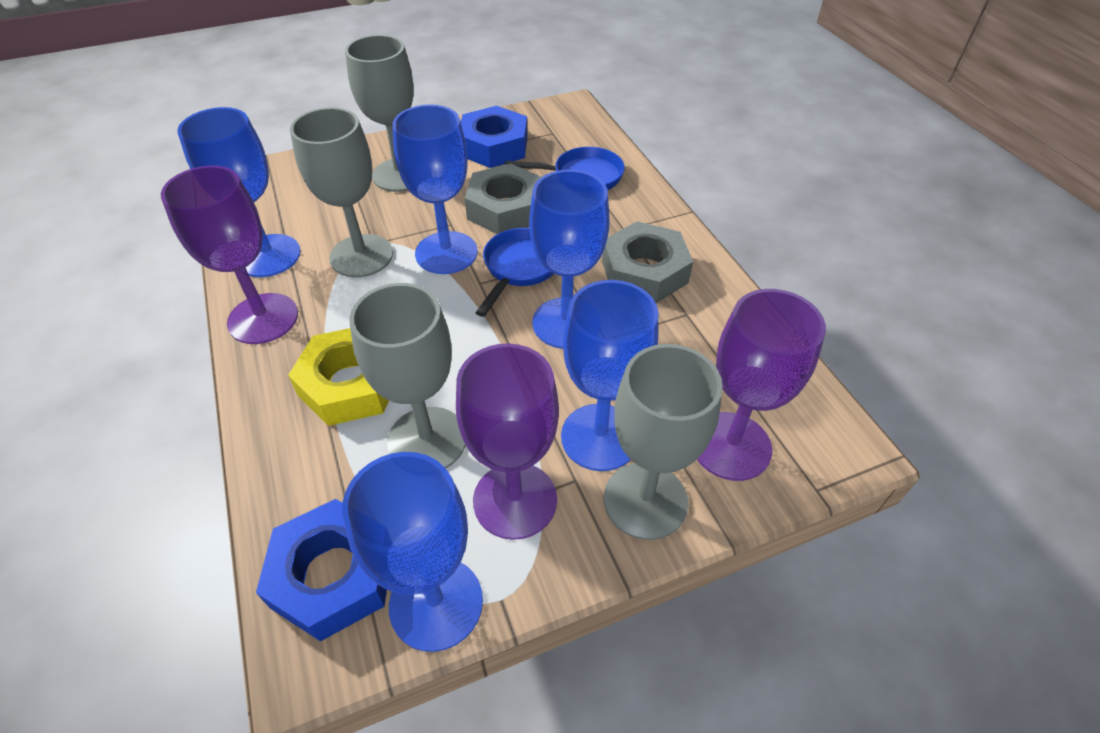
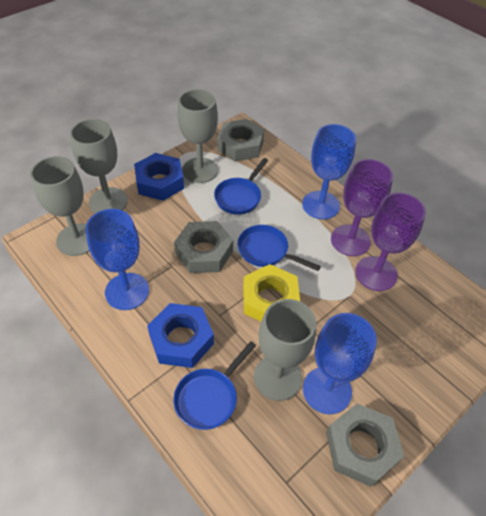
blue goblet: [177,107,301,277] [342,452,483,652] [392,105,478,274] [529,170,610,349] [561,280,659,471] = 5 -> [86,209,149,310] [302,124,356,219] [303,313,377,414] = 3
blue pan: [475,228,554,317] [505,147,625,190] = 2 -> [173,341,256,430] [214,158,268,215] [237,225,321,271] = 3
grey nut: [465,163,541,234] [602,221,693,303] = 2 -> [174,221,233,273] [217,119,264,162] [326,404,404,487] = 3
purple goblet: [161,165,298,344] [456,343,559,540] [697,289,826,481] = 3 -> [331,159,393,256] [355,193,426,291] = 2

